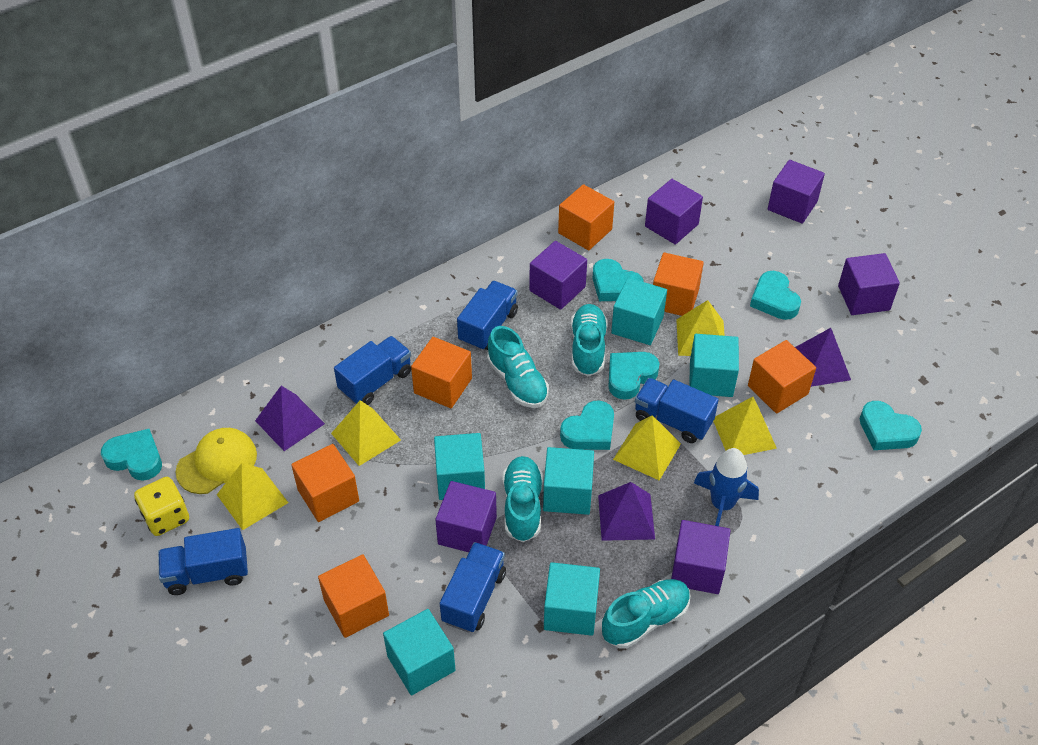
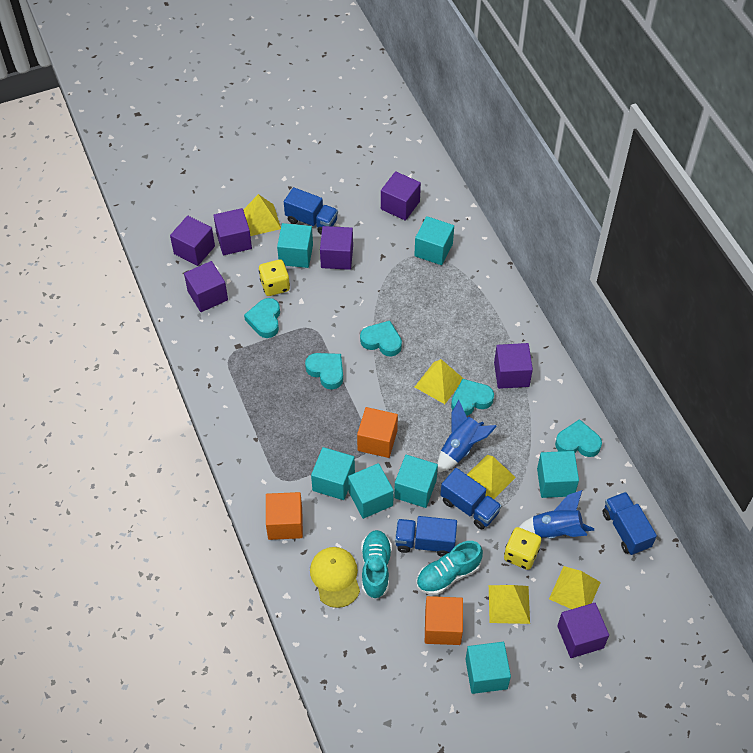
blue rocket: [694,448,759,526] = 1 -> [437,400,497,473] [519,490,594,539] = 2
blue truck: [158,528,248,595] [334,336,411,405] [440,542,506,633] [457,281,518,351] [635,378,719,443] = 5 -> [284,187,338,234] [395,516,457,557] [440,468,502,530] [603,492,657,555] = 4
orange cube: [291,444,359,522] [318,554,389,638] [411,337,472,408] [558,184,614,251] [653,252,704,316] [748,340,816,414] = 6 -> [266,492,303,540] [357,407,398,458] [425,596,463,645] = 3
purple cube: [435,481,497,552] [529,241,587,310] [645,179,703,245] [671,520,731,594] [768,160,825,224] [838,253,900,315] = 6 -> [170,216,215,266] [184,261,228,312] [213,208,252,255] [320,226,353,270] [381,171,421,221] [494,343,533,389] [557,603,609,658] = 7
purple pyramid: [255,386,325,451] [598,482,655,541] [795,328,851,387] = 3 -> none = 0
turquoise cube: [383,609,455,695] [434,433,485,500] [543,447,594,515] [544,562,600,636] [611,278,667,345] [689,334,739,397] = 6 -> [277,223,313,268] [311,447,355,500] [348,463,394,519] [394,455,438,508] [414,216,454,265] [465,642,511,694] [537,451,579,498] = 7
turquoise heart: [101,429,162,481] [560,400,614,450] [592,259,644,301] [608,352,660,400] [750,271,801,320] [860,401,922,450] = 6 -> [244,298,280,338] [305,353,343,390] [360,321,402,357] [451,379,494,416] [555,419,602,457] = 5
turquoise shoe: [487,326,549,408] [502,456,543,542] [571,304,607,376] [602,579,691,649] = 4 -> [361,530,392,599] [416,541,483,595] = 2
yellow dice: [134,477,189,536] = 1 -> [259,259,290,296] [504,527,541,570] = 2

